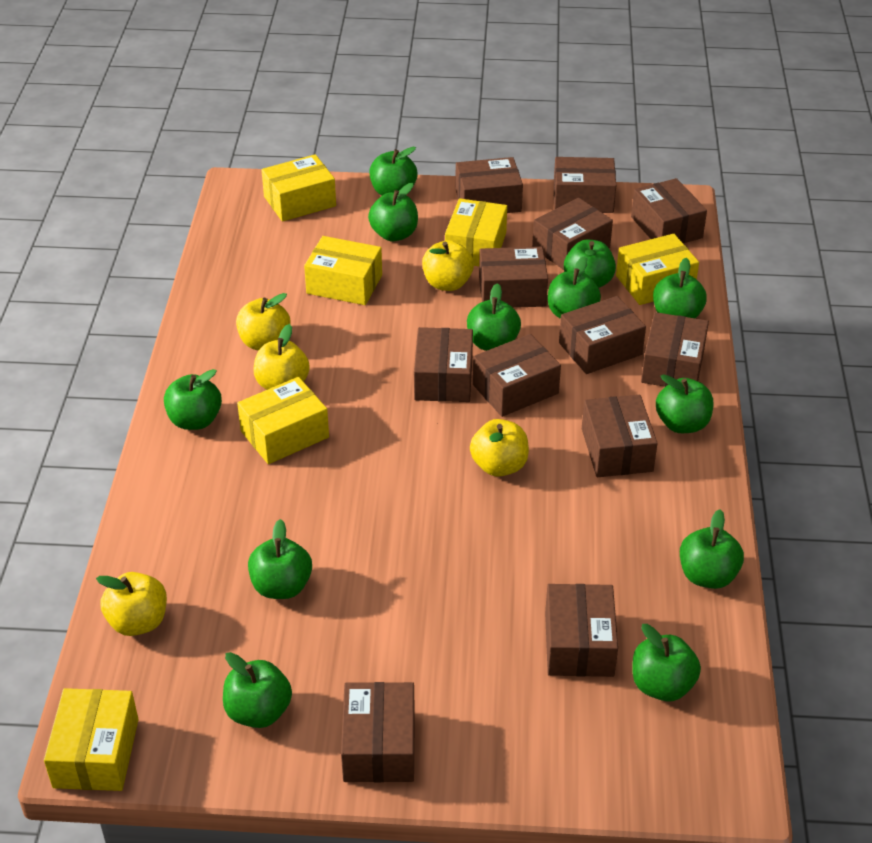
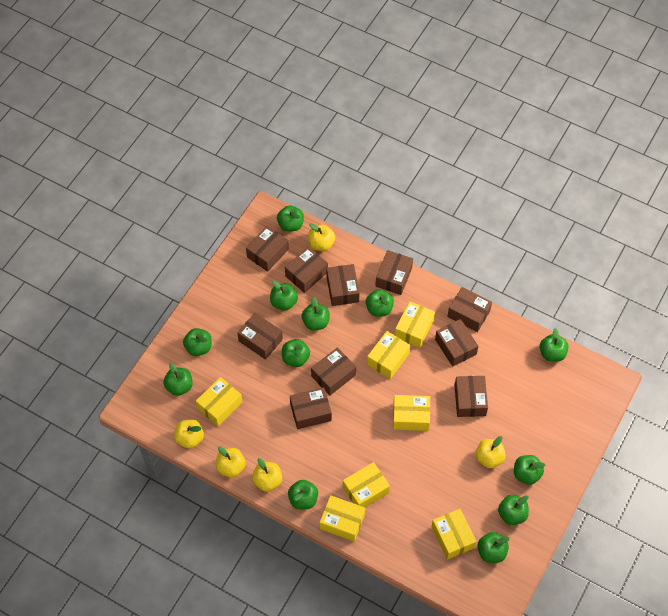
brown box: [341,682,415,782] [414,327,473,402] [455,157,523,213] [473,334,561,417] [479,247,548,308] [532,198,613,270] [545,584,618,677] [554,157,616,213] [559,296,646,374] [582,395,658,477] [631,178,707,244] [641,312,709,387] = 12 -> [237,313,283,360] [246,226,289,272] [285,247,328,293] [290,387,332,429] [311,347,356,396] [327,264,359,306] [375,250,413,295] [435,319,478,367] [447,287,492,332] [454,376,488,417] = 10
yellow box: [44,688,139,791] [237,377,329,464] [261,154,336,221] [304,236,382,305] [445,198,507,266] [616,234,699,305] = 6 -> [196,377,243,426] [320,495,365,542] [343,462,390,507] [367,331,410,379] [393,395,430,431] [395,301,435,348] [431,509,477,560] = 7

